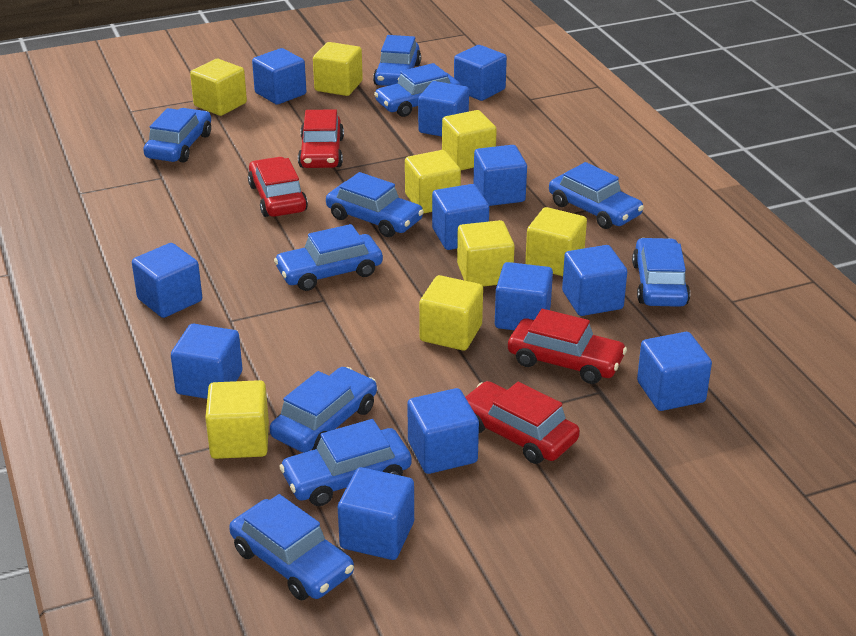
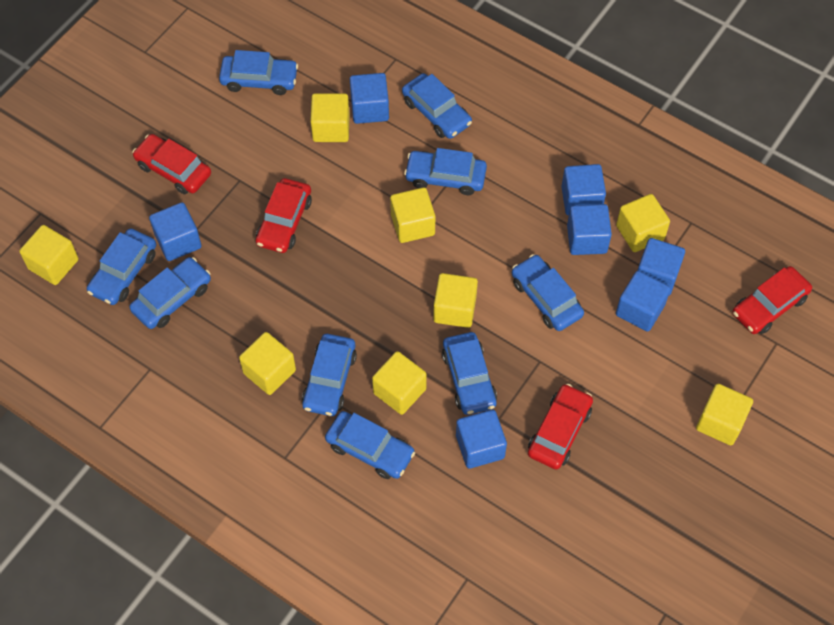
blue car: [143,108,211,162] [229,494,354,600] [270,367,377,453] [274,224,383,291] [279,419,412,506] [326,172,424,237] [373,35,421,86] [374,63,461,117] [549,162,644,229] [632,238,690,307] = 10 -> [87,228,156,305] [129,257,211,329] [219,50,298,95] [302,334,357,416] [325,411,415,479] [402,73,472,139] [404,148,487,195] [442,332,497,415] [512,254,584,331] = 9
blue cube: [132,243,202,318] [171,323,243,399] [252,48,306,105] [338,467,414,560] [407,388,479,474] [418,81,469,137] [432,184,489,250] [454,45,507,101] [474,145,527,206] [495,262,553,330] [562,245,627,316] [637,332,712,411] = 12 -> [149,202,202,261] [350,73,389,124] [456,410,507,469] [561,164,606,215] [567,204,612,255] [616,271,671,332] [637,238,685,296] = 7

